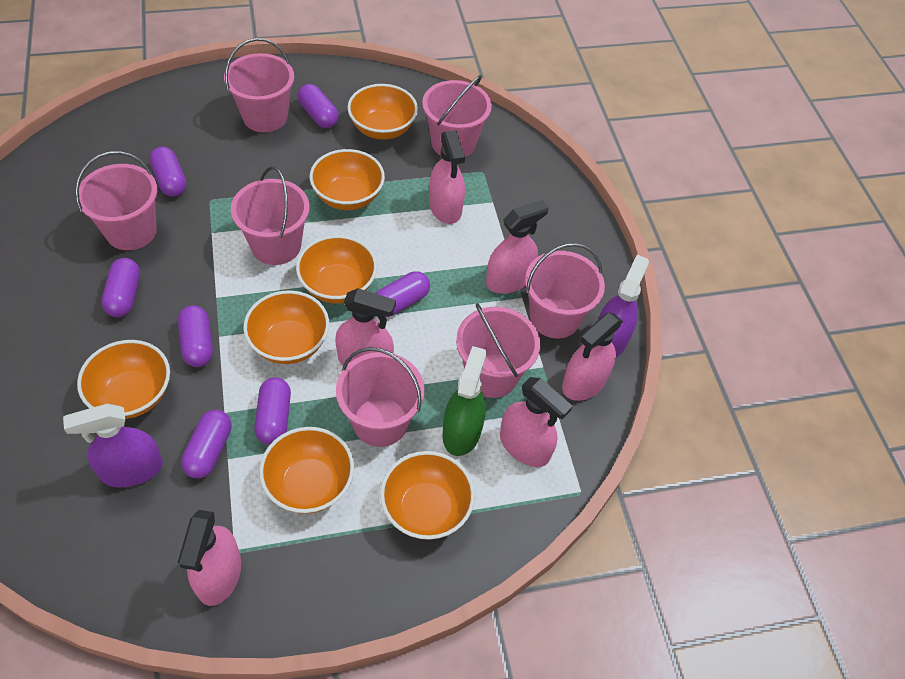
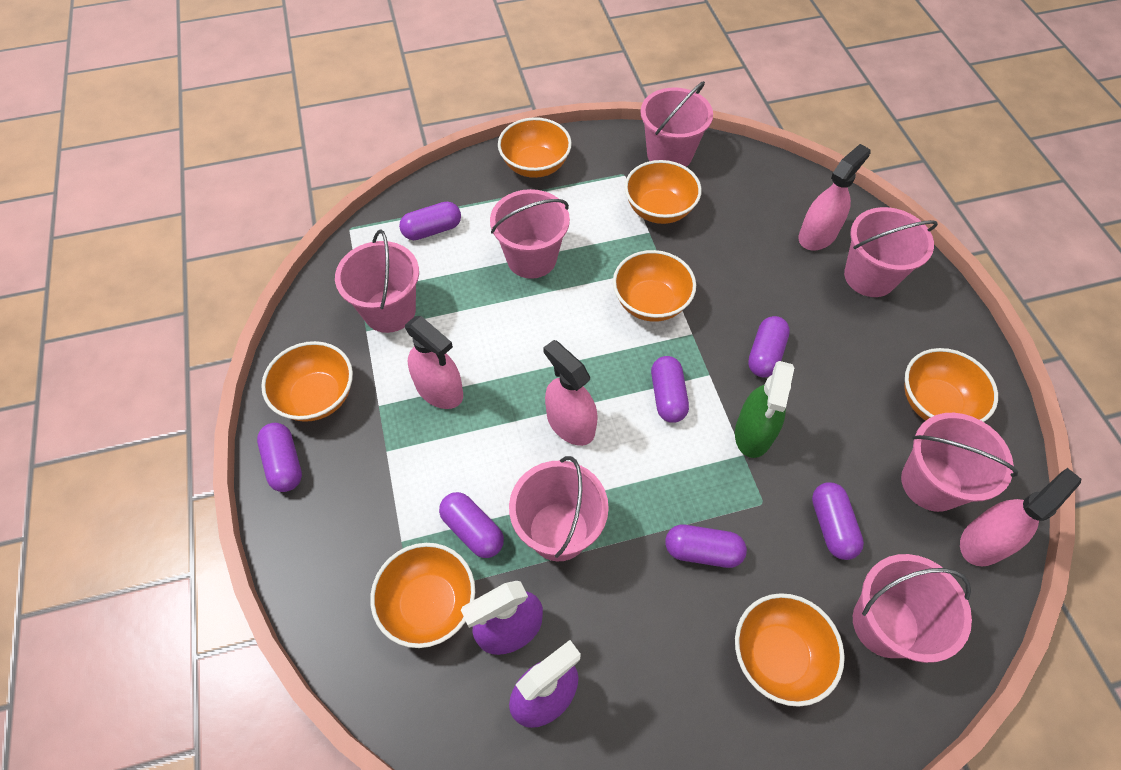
pink spray bottle: [178,510,241,606] [335,288,396,365] [429,130,465,224] [486,200,549,294] [500,377,572,467] [562,313,623,401] = 6 -> [405,316,463,409] [543,340,598,446] [799,144,870,250] [960,468,1081,566] = 4

